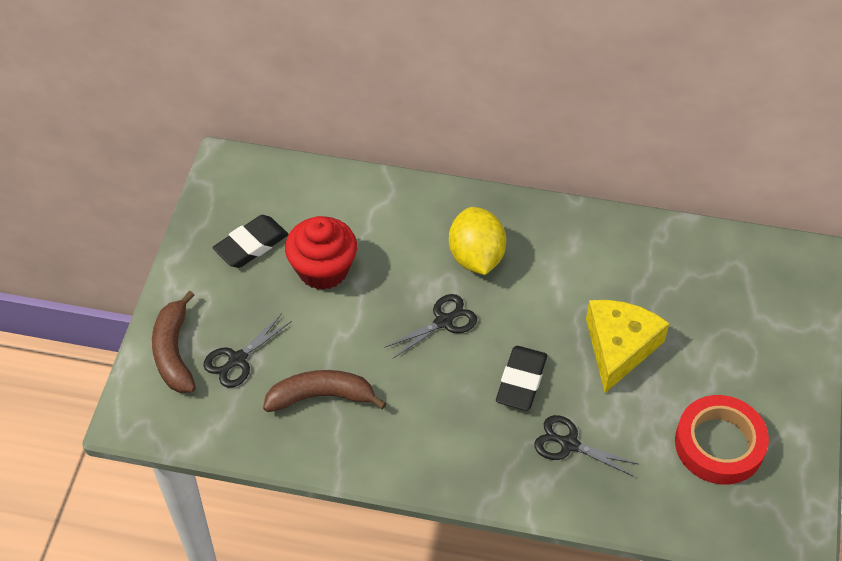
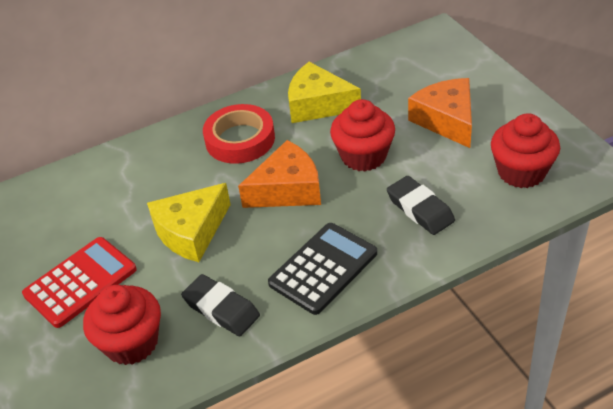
black calculator: none = 0 -> [268,223,377,315] = 1
black scissors: [203,314,292,388] [384,294,477,358] [534,415,638,477] = 3 -> none = 0
brown banana: [152,291,196,393] [263,370,387,412] = 2 -> none = 0
orange cheese: none = 0 -> [238,140,321,208] [408,78,472,148] = 2
red calculator: none = 0 -> [22,237,137,328] = 1
red cupcake: [285,216,357,290] = 1 -> [83,285,161,365] [330,99,395,172] [491,113,560,188] = 3
yellow cheese: [586,300,670,393] = 1 -> [147,183,231,262] [288,62,361,123] = 2
yellow lemon: [449,207,506,275] = 1 -> none = 0

